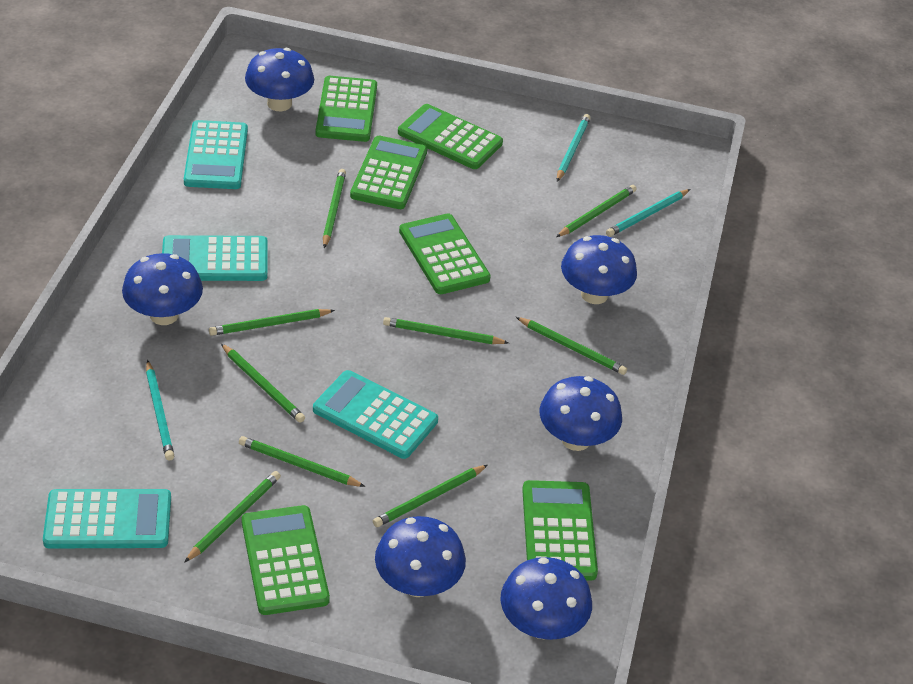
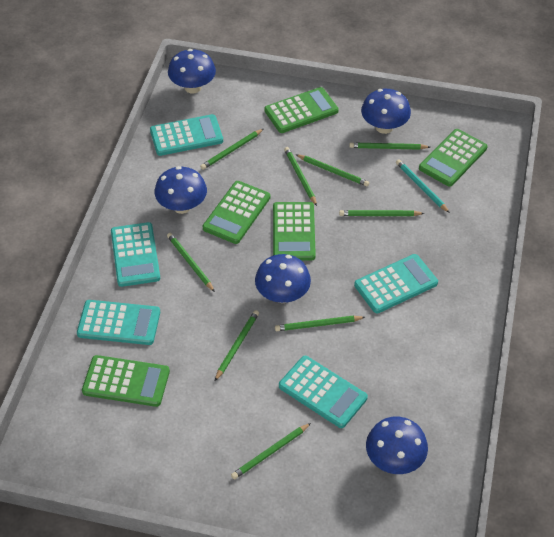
blue mushroom: [122,253,203,325] [245,48,314,111] [375,516,466,597] [500,557,592,640] [540,376,622,451] [561,235,637,304] = 6 -> [155,166,207,214] [168,49,216,93] [255,254,311,303] [361,89,411,134] [366,417,428,474] = 5
green calculator: [242,505,330,615] [315,76,377,142] [350,136,427,209] [398,104,503,169] [399,213,491,294] [522,480,598,581] = 6 -> [82,355,170,407] [203,181,270,244] [264,87,339,133] [273,202,316,261] [419,129,488,187] = 5
turquoise calculator: [43,489,171,548] [162,235,268,281] [184,120,248,189] [313,370,438,459] = 4 -> [77,300,160,345] [111,222,160,287] [150,114,223,156] [279,356,368,428] [354,254,438,313] = 5
turquoise pencil: [146,360,174,461] [557,114,590,182] [606,189,690,237] = 3 -> [396,159,450,213] = 1

